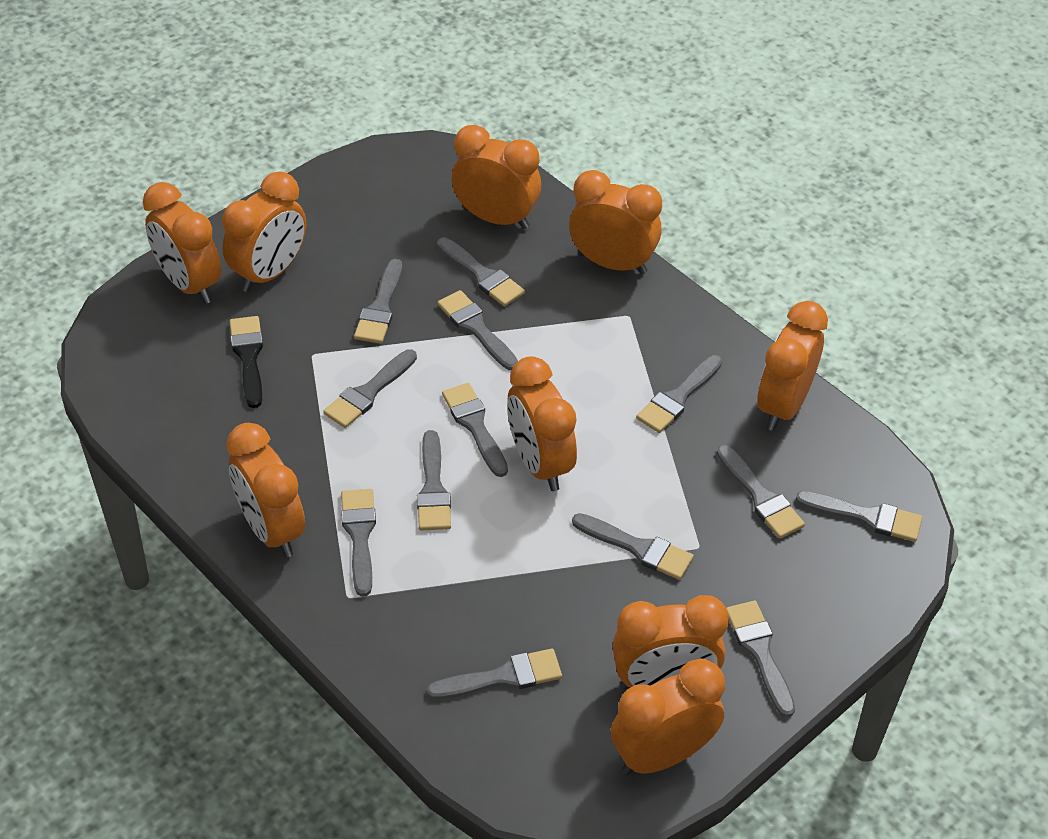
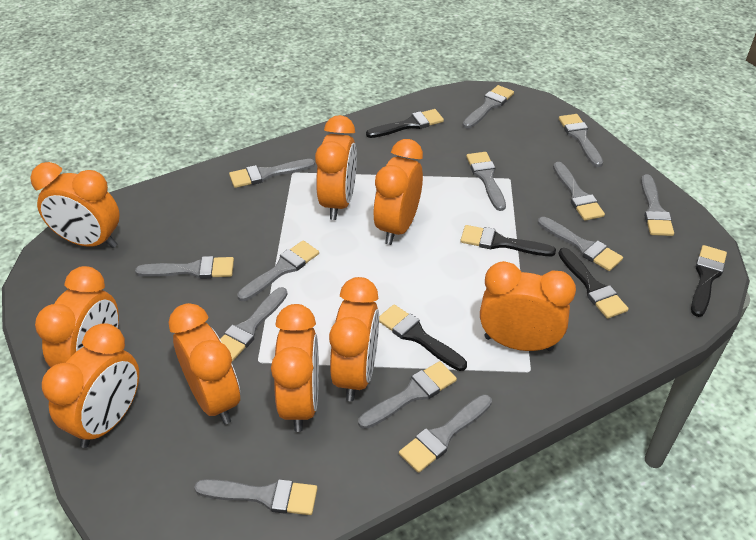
black brush: [229,316,263,408] = 1 -> [366,109,444,138] [379,304,467,371] [460,225,556,256] [558,248,629,319] [691,245,727,317] = 5

